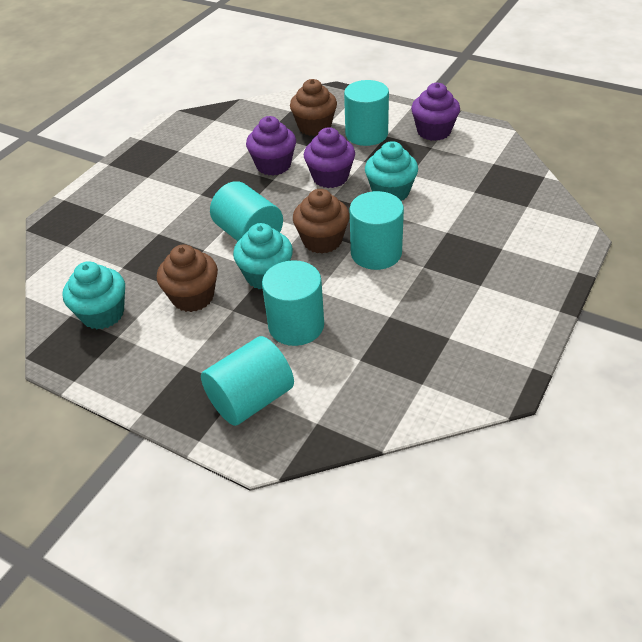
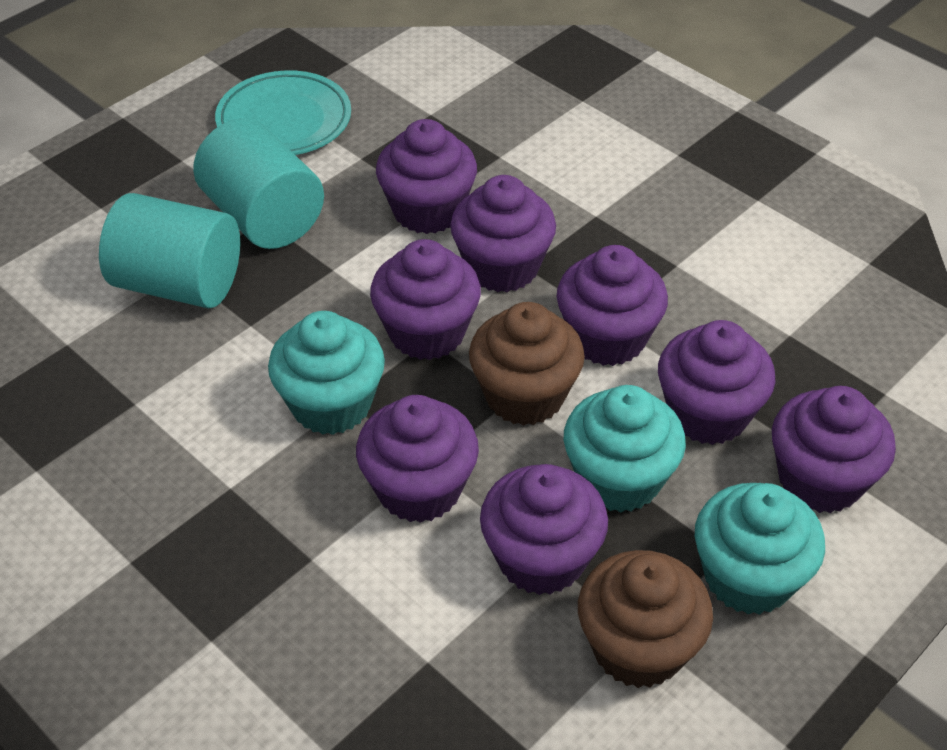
brown cupcake: [157,244,218,312] [290,79,337,136] [293,189,349,254] = 3 -> [469,302,585,426] [578,550,713,688] = 2
purple cupcake: [246,116,296,176] [304,127,355,188] [411,83,460,141] = 3 -> [356,395,479,523] [370,239,481,360] [376,119,477,234] [450,175,556,292] [480,464,608,595] [557,245,668,366] [658,320,776,445] [772,386,896,513] = 8
turquoise cylinder: [201,336,294,426] [210,181,283,241] [262,260,324,346] [344,80,389,146] [350,191,404,270] = 5 -> [99,193,240,308] [193,118,324,249] = 2
turquoise plate: none = 0 -> [215,70,351,155] = 1

